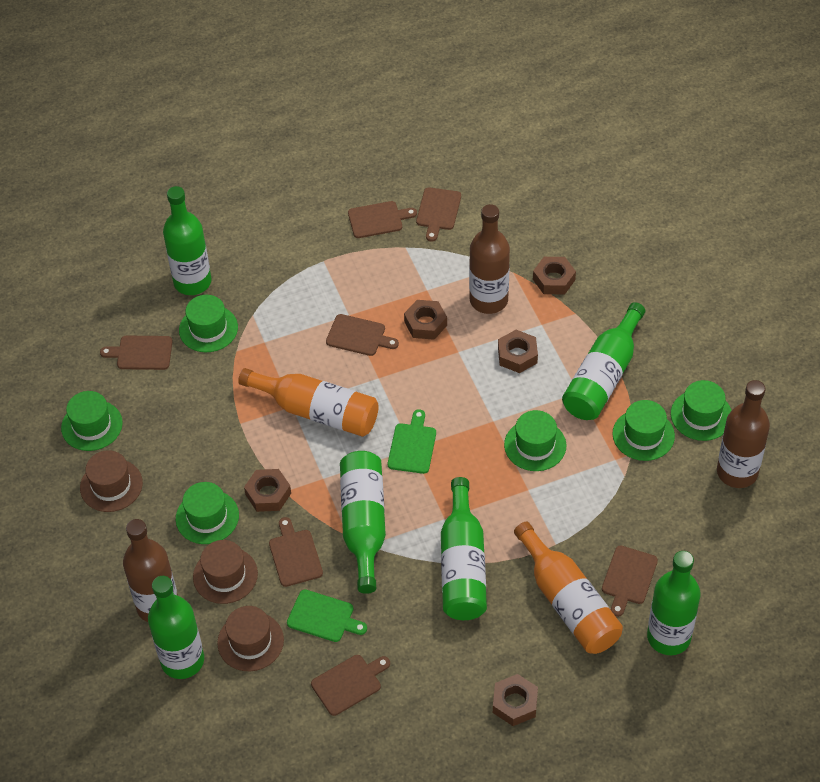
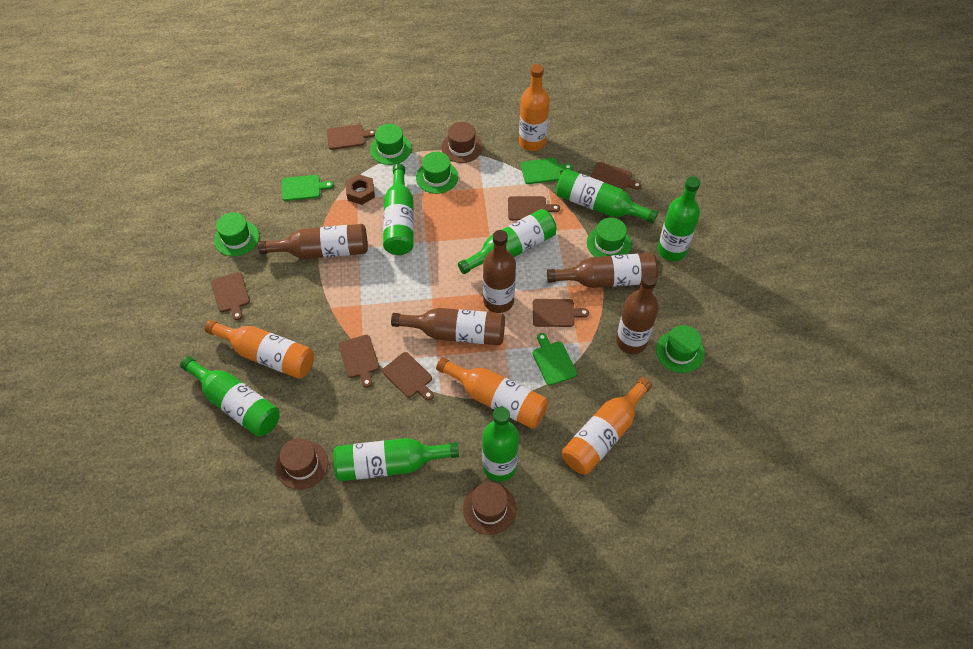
brown bottle: [123,519,178,622] [469,204,510,314] [717,380,770,488] = 3 -> [258,224,368,259] [391,308,505,345] [483,230,516,313] [547,253,658,288] [616,273,659,354] = 5
brown nut: [244,469,291,512] [404,300,447,340] [493,674,538,726] [498,330,538,373] [533,257,576,295] = 5 -> [345,174,375,205] = 1
green bottle: [148,576,204,679] [163,186,212,295] [340,451,386,594] [441,477,487,620] [562,302,645,420] [647,551,700,655] = 6 -> [180,356,280,437] [333,438,459,481] [383,164,414,255] [458,209,557,274] [482,407,519,482] [556,169,658,223] [658,176,700,261] = 7
green cutting board: [287,590,367,642] [388,409,436,474] = 2 -> [282,175,334,201] [521,158,572,184] [532,333,577,386] = 3
green hat: [61,391,123,451] [176,482,239,544] [179,295,238,352] [504,410,566,471] [612,400,675,461] [671,380,732,441] = 6 -> [214,212,259,256] [370,124,412,165] [416,152,458,194] [587,218,631,257] [656,325,705,373] = 5
orange bottle: [238,368,379,437] [514,522,623,654] = 2 -> [205,320,314,379] [436,357,548,429] [519,64,550,151] [562,377,652,474] = 4

